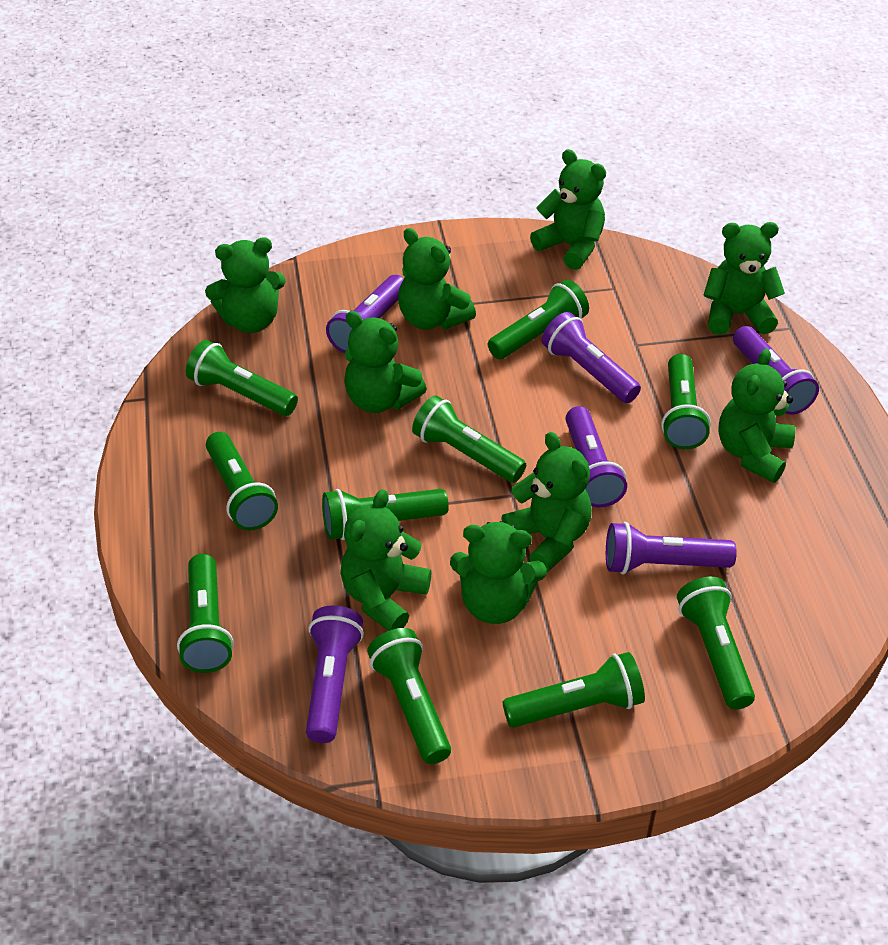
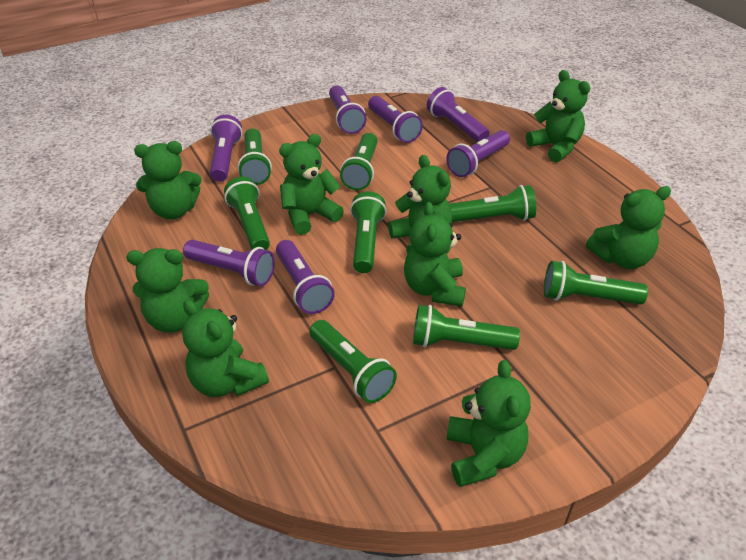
green flashlight: [177,554,234,673] [186,340,298,416] [206,432,278,531] [322,489,449,540] [367,628,451,764] [412,395,526,483] [488,280,589,359] [503,652,645,728] [661,354,711,449] [677,577,755,710] = 10 -> [224,177,270,250] [238,129,272,185] [309,320,397,403] [340,133,378,190] [350,191,386,273] [413,305,520,350] [449,185,536,222] [544,261,648,305] = 8
purple flashlight: [306,605,364,743] [326,275,404,353] [542,312,641,403] [565,406,627,507] [606,522,737,574] [733,326,819,415] = 6 -> [183,240,275,286] [210,115,243,182] [276,240,335,314] [329,85,367,134] [368,96,423,143] [427,87,490,142] [446,130,510,177] = 7

